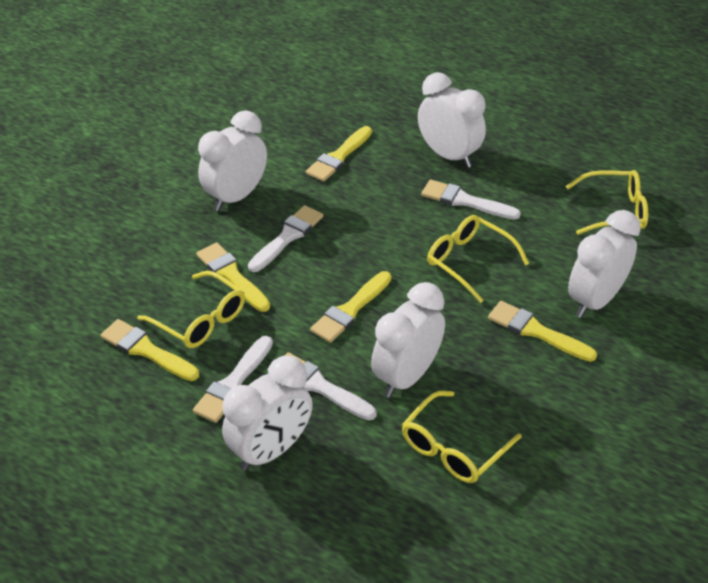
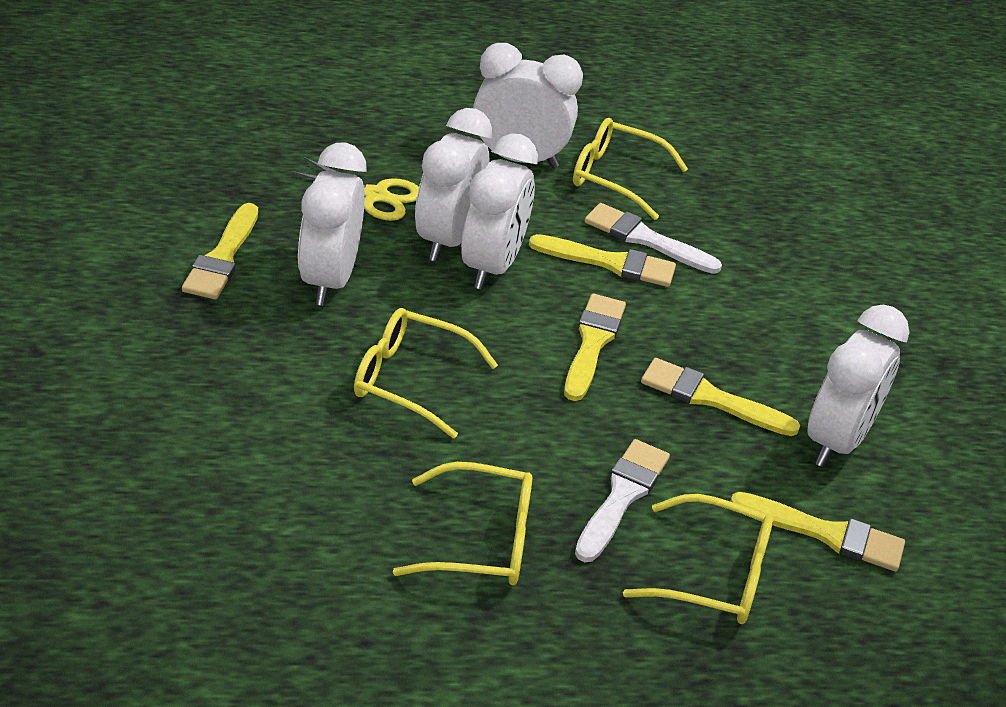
white brush: [193,336,273,423] [248,205,323,272] [284,352,377,421] [421,180,521,220] = 4 -> [575,439,670,562] [584,203,722,274] = 2
yellow scissors: none = 0 -> [290,157,419,221] = 1

